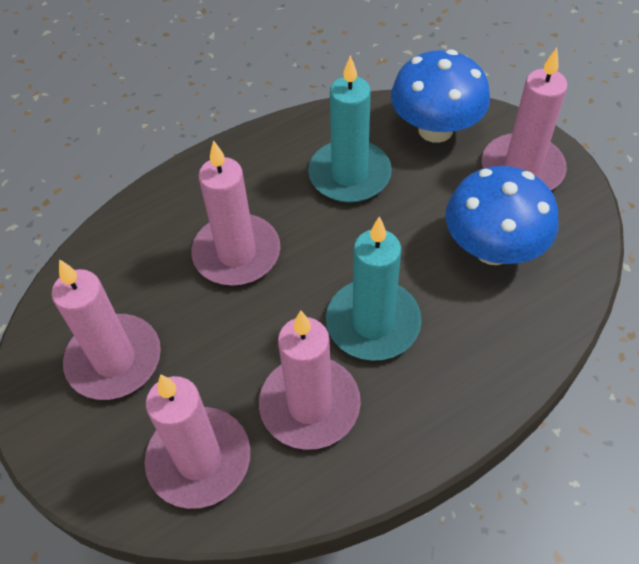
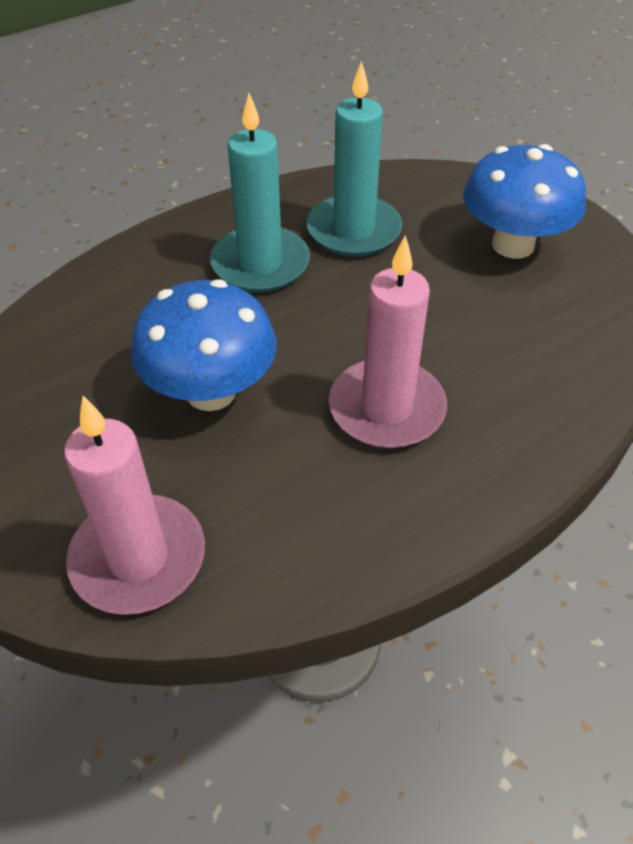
pink candle: [51,259,161,400] [145,374,250,509] [191,140,280,285] [259,310,361,450] [482,48,568,190] = 5 -> [64,396,205,615] [329,235,447,448] = 2

